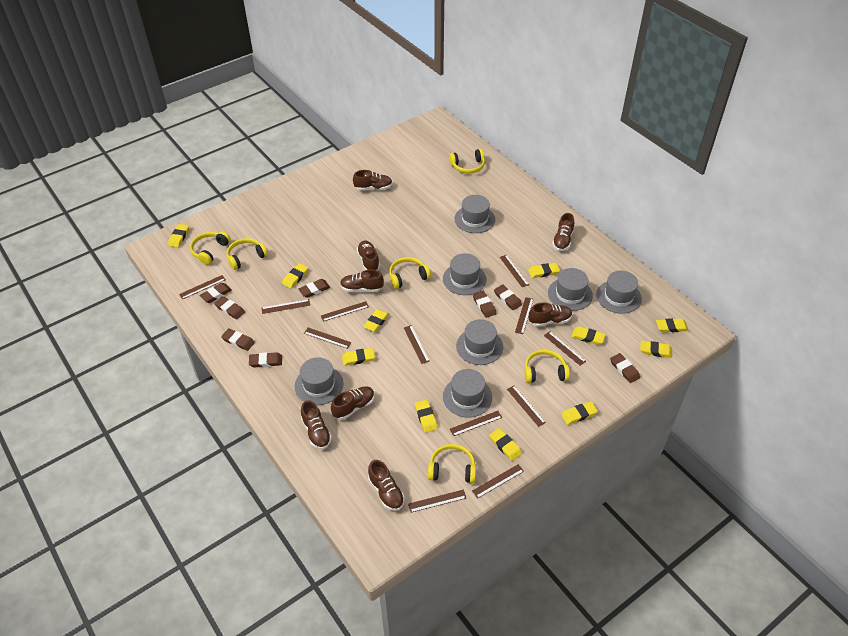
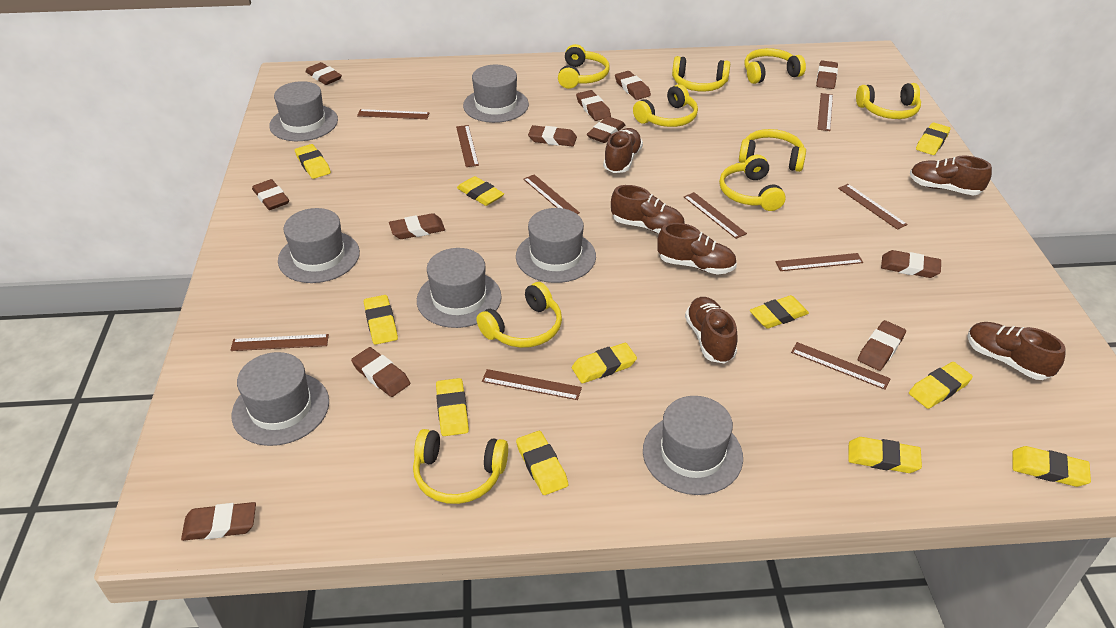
brown eraser: [199,283,232,303] [214,296,245,319] [221,328,255,351] [249,352,282,368] [298,279,330,298] [473,291,497,318] [494,284,522,310] [610,353,640,383] = 8 -> [181,502,256,541] [252,179,289,210] [305,62,342,85] [351,347,410,397] [389,213,445,239] [528,125,577,146] [576,90,611,121] [587,116,625,143] [615,71,651,100] [816,61,838,89] [858,320,906,371] [881,250,941,278] = 12
brown ruler: [179,275,226,299] [262,299,310,314] [304,327,352,349] [321,301,369,322] [404,325,429,364] [408,490,466,513] [450,411,502,436] [472,464,524,499] [500,255,529,287] [507,386,546,427] [515,297,534,334] [544,331,586,366] = 12 -> [230,334,329,351] [357,109,429,119] [456,125,479,167] [482,369,582,400] [523,175,580,214] [684,192,747,239] [776,253,863,271] [791,342,891,390] [817,93,833,131] [838,184,908,230] = 10
brown shoe: [301,400,332,449] [331,386,375,420] [340,270,384,292] [353,170,393,190] [357,241,380,270] [368,460,405,511] [529,302,572,327] [552,213,574,251] = 8 -> [603,128,643,173] [611,185,685,233] [657,223,737,275] [685,297,738,363] [910,156,992,196] [967,322,1066,380] = 6
yellow headphones: [190,231,231,265] [227,238,268,270] [389,257,431,289] [428,444,476,483] [449,149,485,173] [524,350,570,383] = 6 -> [413,429,508,504] [476,282,562,348] [558,44,610,89] [633,84,698,127] [672,56,730,92] [719,155,786,211] [739,129,806,172] [744,48,806,84] [856,83,921,119] = 9

